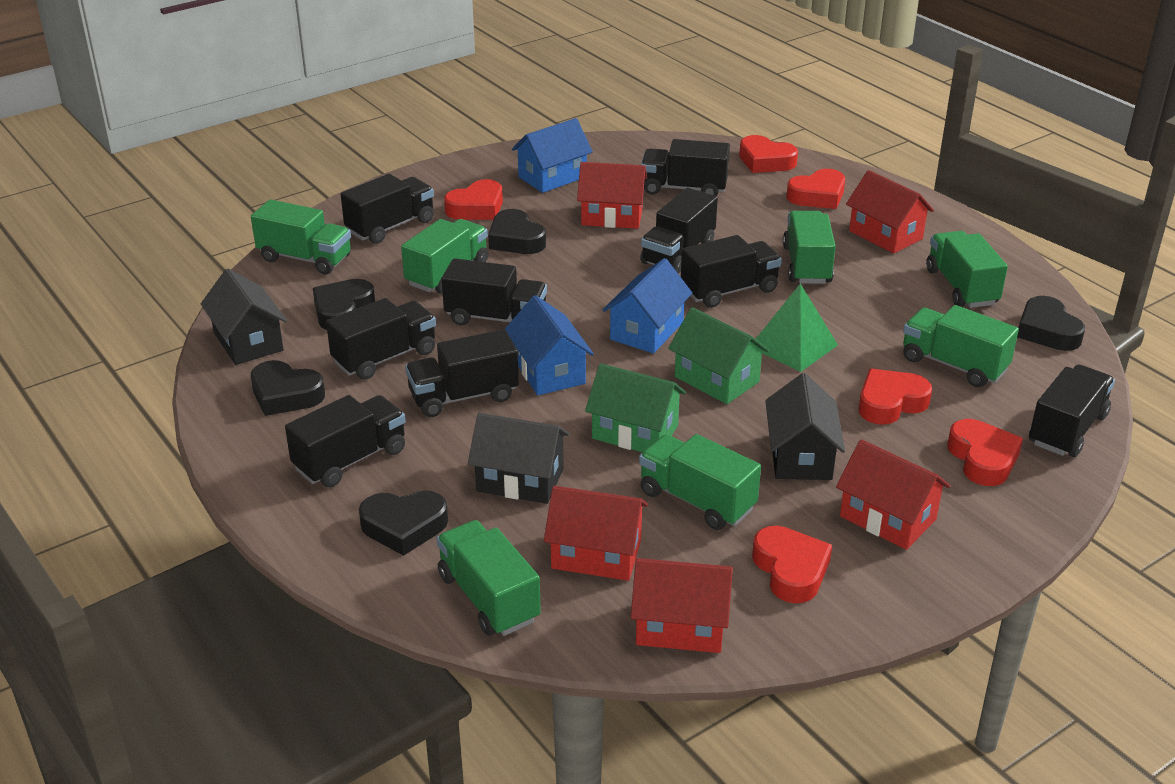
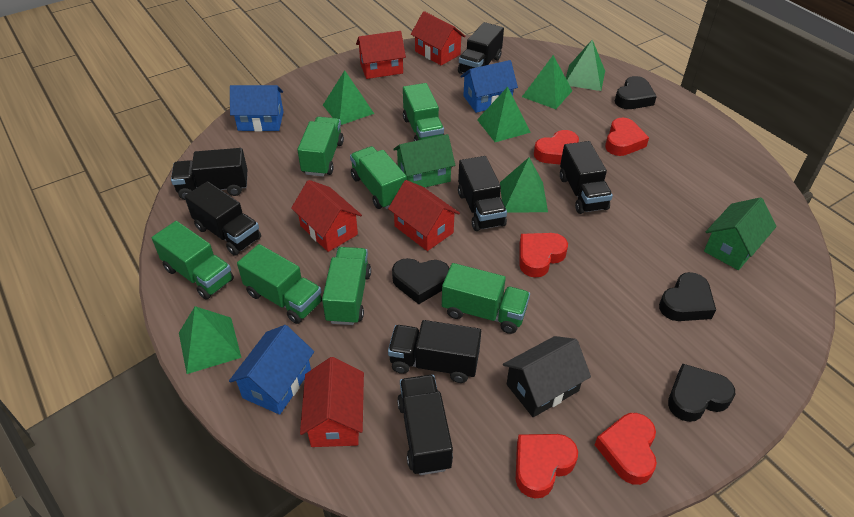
black heart: [251,360,325,416] [313,279,375,330] [359,490,448,556] [488,209,546,254] [1017,296,1085,351] = 5 -> [392,258,450,304] [615,76,657,109] [659,272,716,321] [668,364,735,422] = 4
black house: [201,269,287,365] [468,413,569,504] [765,373,845,480] = 3 -> [503,336,591,417] = 1
black truck: [285,395,406,487] [326,298,436,380] [341,174,434,244] [405,329,519,417] [442,258,547,325] [640,188,718,274] [641,139,730,196] [681,235,782,308] [1029,365,1115,457] = 9 -> [171,148,247,200] [185,181,261,256] [388,320,481,383] [397,375,453,475] [458,22,504,74] [458,156,507,231] [560,141,613,214] = 7
green pyramid: [756,284,838,372] = 1 -> [179,306,241,374] [323,70,374,125] [477,87,531,142] [500,157,548,212] [522,55,572,109] [566,40,605,91] = 6
red heart: [444,179,503,220] [739,135,798,173] [752,526,832,603] [787,169,845,209] [858,369,932,425] [947,419,1023,486] = 6 -> [516,434,578,499] [519,233,568,278] [534,130,579,165] [595,413,657,485] [605,117,649,156] = 5

